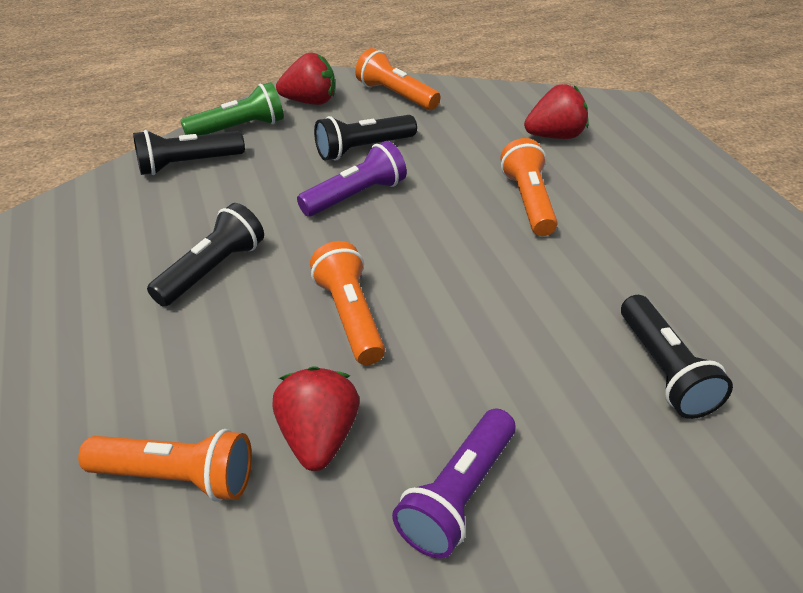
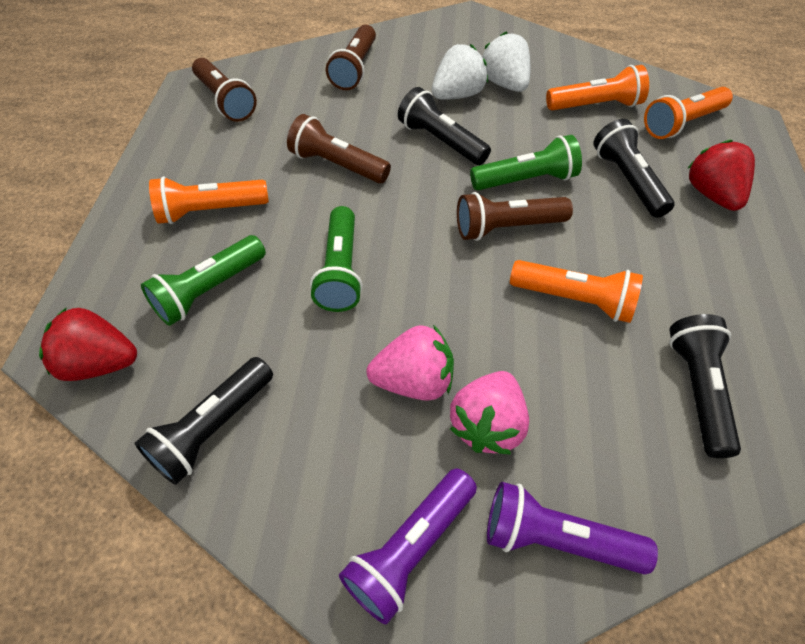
brown flashlight: none = 0 -> [192,58,257,122] [287,114,391,183] [326,25,376,90] [457,192,573,241] = 4
green flashlight: [180,82,284,135] = 1 -> [141,235,266,326] [310,206,363,312] [470,135,582,190] = 3
pink strawberry: none = 0 -> [366,325,454,401] [450,371,529,454] = 2
red strawberry: [272,366,359,471] [276,53,335,105] [524,84,589,139] = 3 -> [39,307,137,381] [687,140,755,211] = 2
white strawberry: none = 0 -> [432,44,488,100] [482,32,531,92] = 2

